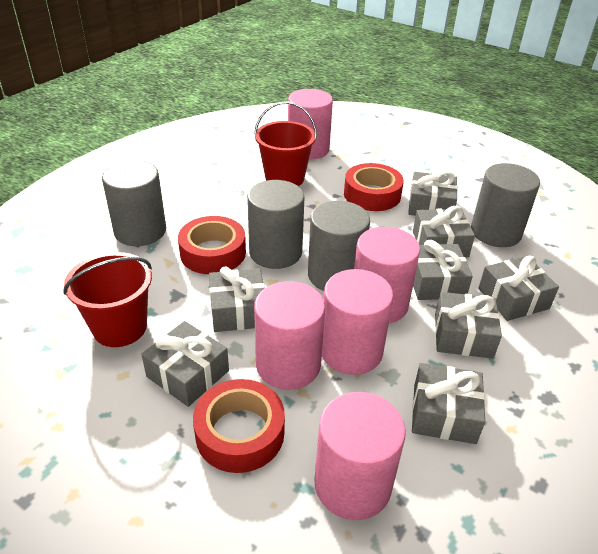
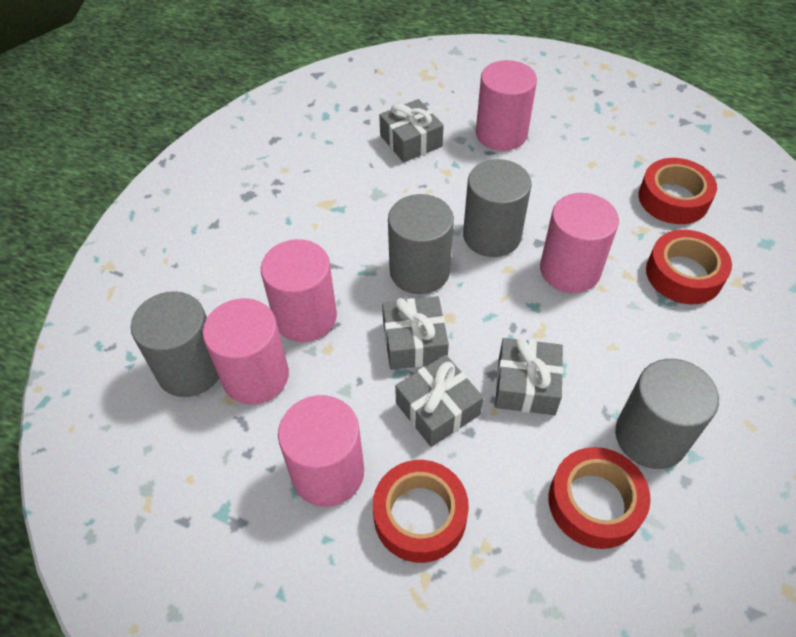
grey gift: [141,321,229,407] [209,266,265,332] [408,171,458,216] [412,363,485,444] [413,206,475,257] [413,240,473,300] [435,292,502,359] [478,256,559,321] = 8 -> [379,99,444,162] [382,296,449,370] [395,355,484,447] [495,338,563,415] = 4
red bucket: [63,252,152,347] [254,101,317,186] = 2 -> none = 0
red tape: [178,216,246,274] [193,379,285,473] [344,163,404,211] = 3 -> [373,460,469,563] [549,447,651,549] [638,158,717,224] [646,230,732,304] = 4

